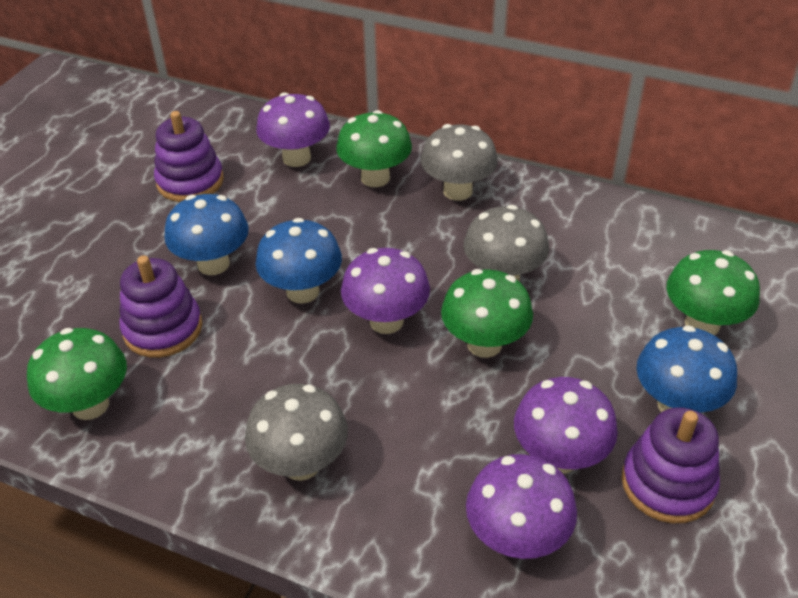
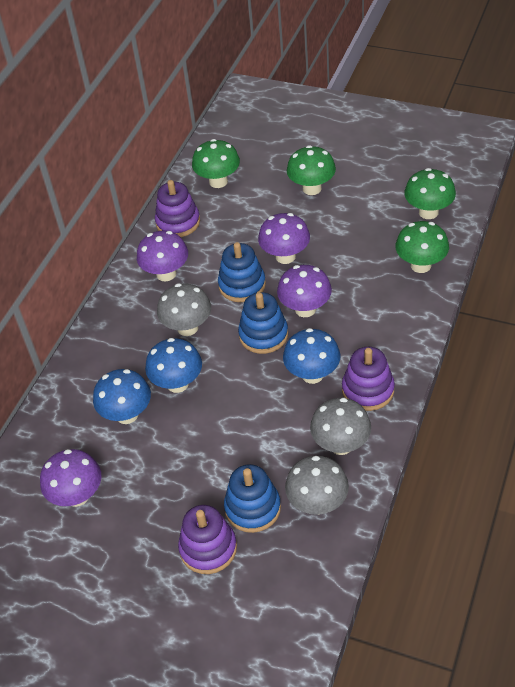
blue stacking toy: none = 0 -> [218,242,266,302] [224,464,281,533] [238,292,288,354] = 3

